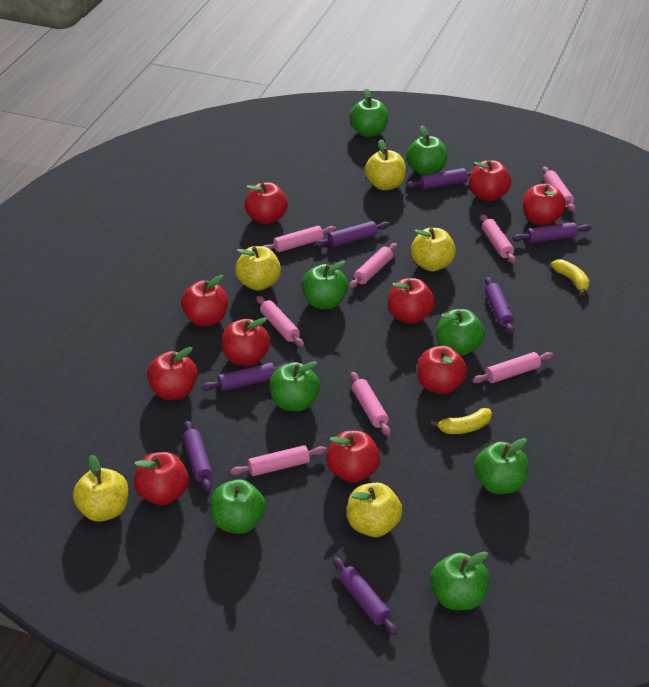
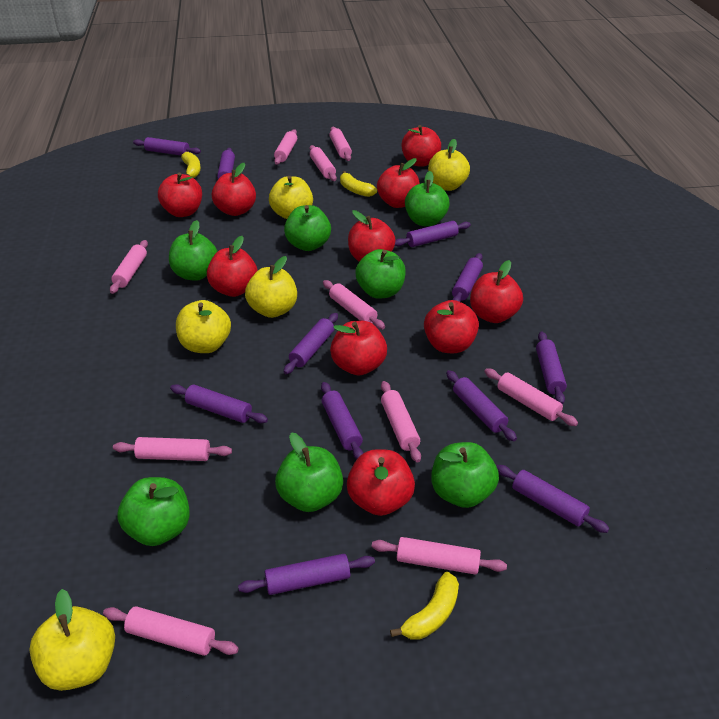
green apple: [210,479,266,534] [270,361,320,411] [301,261,348,309] [349,89,388,137] [406,126,447,175] [430,552,490,610] [436,309,485,356] [474,438,529,494] = 8 -> [117,477,190,546] [169,220,217,281] [275,432,343,512] [284,205,331,251] [355,249,406,299] [405,171,450,226] [431,442,499,508] = 7
pink rolling pin: [230,445,327,476] [256,296,304,347] [263,226,336,252] [349,243,397,288] [350,372,390,436] [472,352,554,383] [480,214,516,263] [542,166,576,212] = 8 -> [103,606,239,656] [110,240,148,294] [113,437,232,461] [274,129,297,165] [309,145,337,181] [323,280,385,329] [330,127,352,161] [372,537,507,575] [381,381,421,463] [484,368,578,426] = 10
purple rolling pin: [183,420,213,492] [201,363,287,391] [315,221,390,247] [333,557,398,636] [407,168,472,189] [485,277,514,334] [513,222,591,243] = 7 -> [133,137,201,156] [170,384,268,423] [217,148,235,179] [238,554,375,595] [284,313,338,374] [321,382,364,460] [395,221,471,247] [446,370,517,441] [452,253,483,302] [496,465,609,533] [536,332,567,404] = 11
yellow banana: [431,408,492,434] [551,259,590,295] = 2 -> [181,152,201,178] [340,171,377,197] [390,572,459,640] = 3

